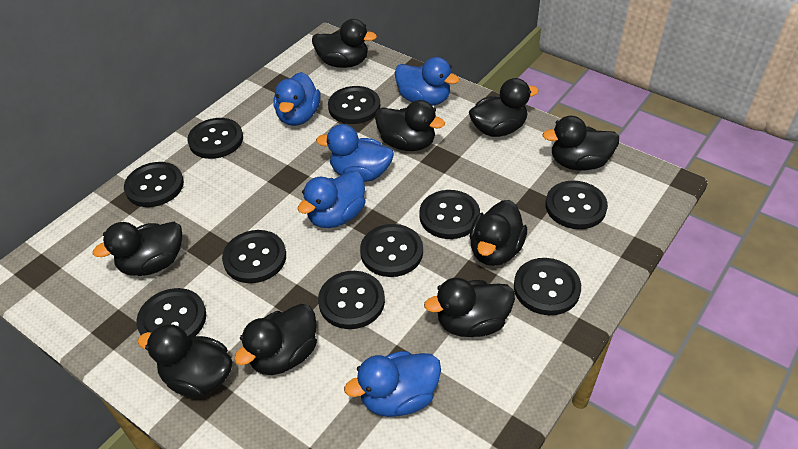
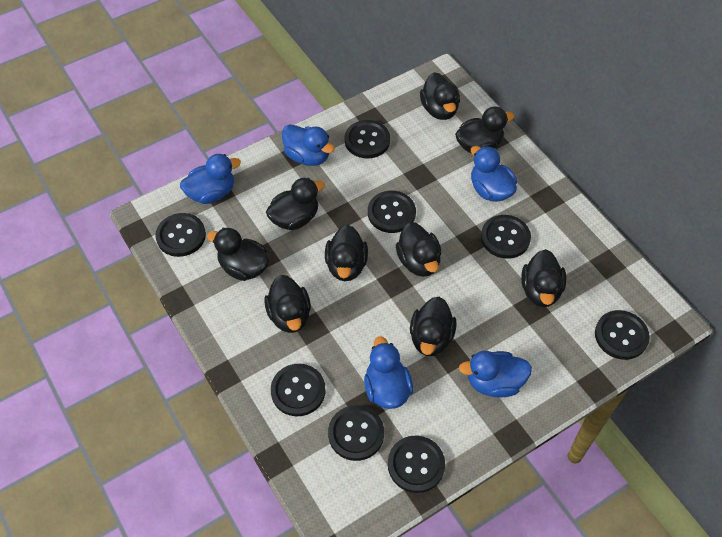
black button: [124,162,184,207] [136,288,206,339] [188,118,243,159] [222,230,286,283] [318,271,385,329] [328,86,380,124] [360,224,423,277] [419,190,480,239] [514,258,581,315] [545,181,608,229] = 10 -> [155,213,206,257] [271,364,326,416] [328,405,384,461] [345,120,390,159] [368,191,416,233] [388,436,445,493] [481,215,531,259] [595,310,650,360] = 8

